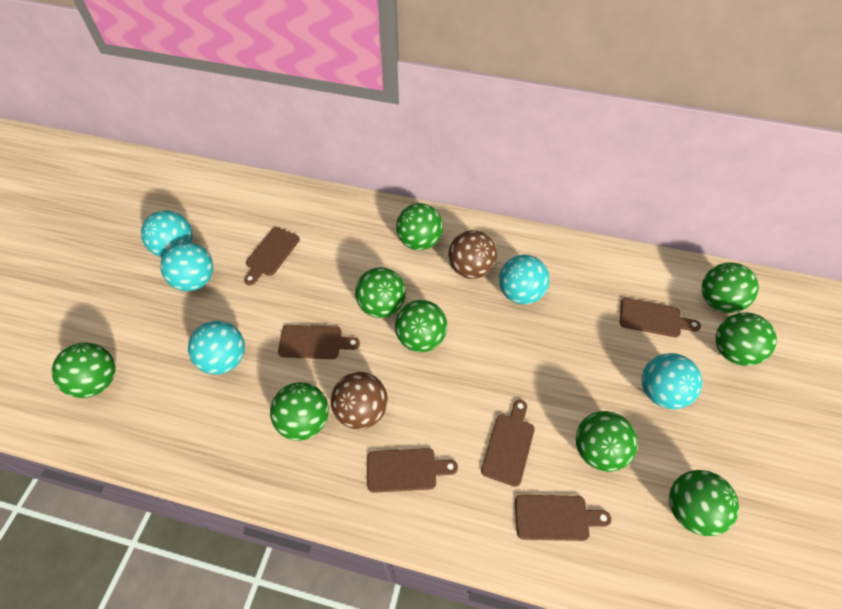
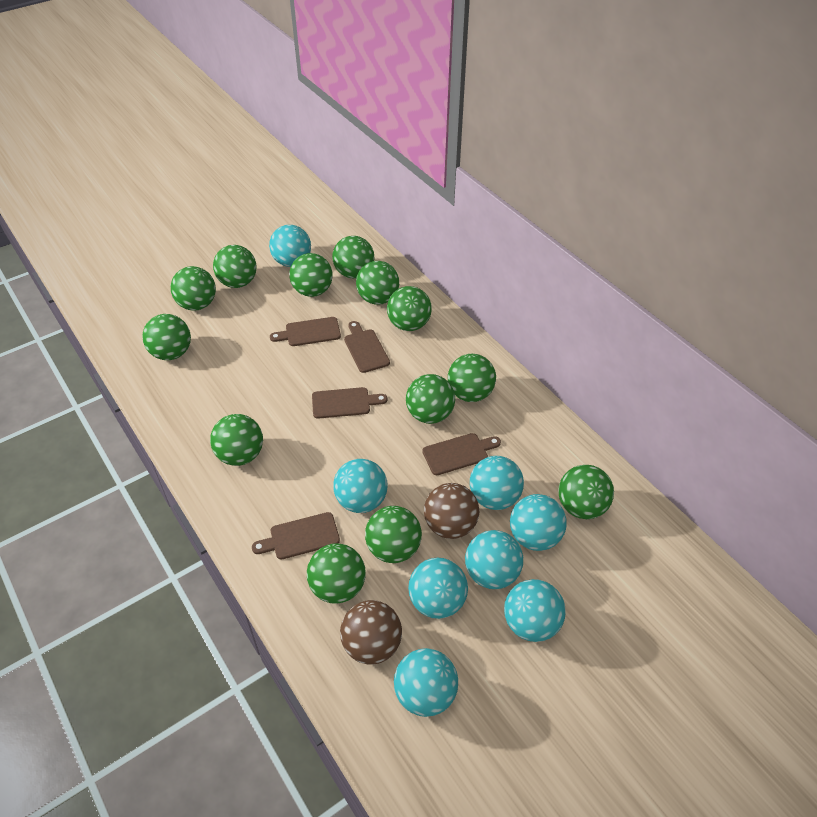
brown cutting board: [244,227,300,285] [278,325,360,359] [367,448,458,493] [481,400,535,487] [515,495,611,541] [620,298,701,338] = 6 -> [252,512,340,559] [270,317,341,346] [312,387,388,419] [344,321,390,373] [422,433,501,475] = 5
green ball: [52,343,115,398] [270,382,329,441] [355,267,406,318] [395,300,447,352] [396,203,443,250] [576,411,638,472] [669,470,739,536] [702,263,759,313] [716,312,777,366] = 9 -> [142,314,191,360] [171,266,216,311] [210,414,263,466] [213,245,257,288] [289,253,333,297] [307,543,366,604] [332,236,374,278] [356,261,399,305] [365,506,422,563] [387,286,432,331] [406,374,455,424] [448,354,496,402] [558,465,614,519] = 13
turquoise ball: [141,210,193,257] [161,242,213,291] [188,321,245,374] [499,255,550,304] [642,353,702,409] = 5 -> [269,225,311,267] [333,459,388,513] [394,648,458,717] [408,557,468,619] [465,530,523,589] [470,456,524,510] [504,579,566,642] [510,494,567,551] = 8

